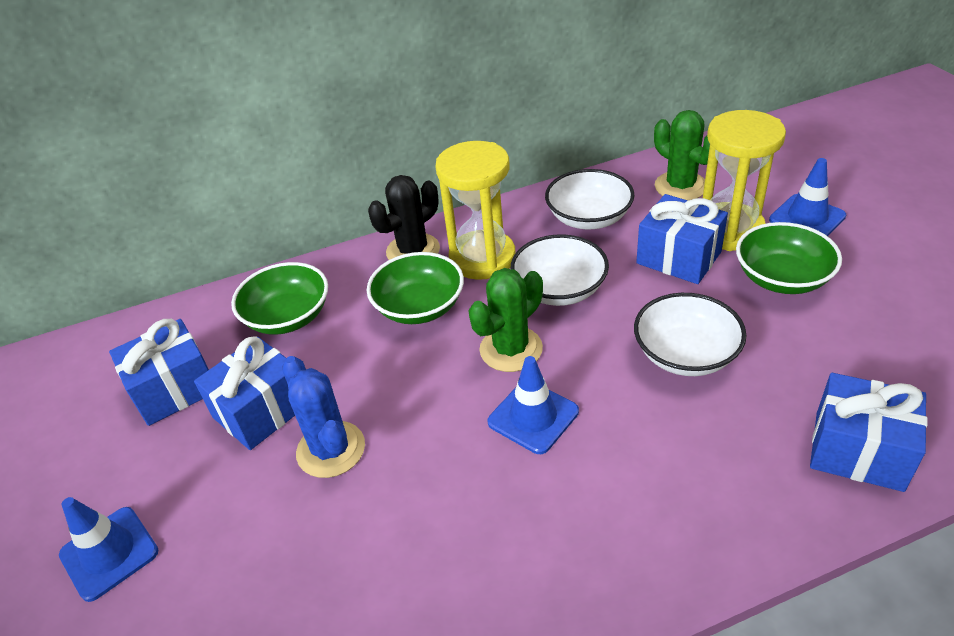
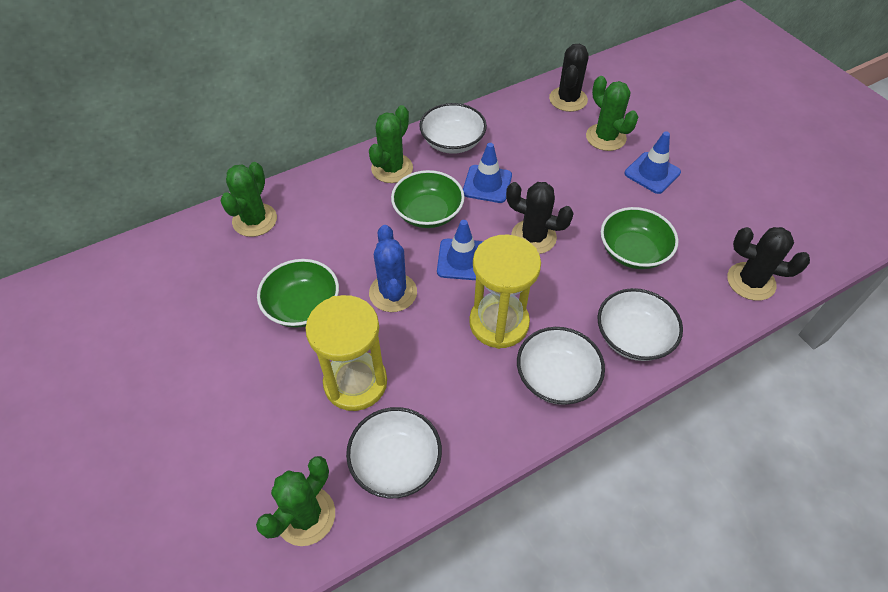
black cactus: [368,175,440,260] = 1 -> [506,182,574,254] [549,44,589,112] [727,227,810,301] = 3
blue gift: [109,319,209,426] [194,336,295,450] [636,194,728,284] [810,373,928,492] = 4 -> none = 0
green cactus: [468,268,543,372] [654,110,710,200] = 2 -> [221,162,277,237] [256,456,335,546] [369,105,413,183] [586,76,638,151] = 4
white bowl: [511,234,609,306] [545,169,635,229] [634,293,747,376] = 3 -> [346,407,442,498] [419,103,487,154] [517,327,605,405] [598,288,683,361] = 4

